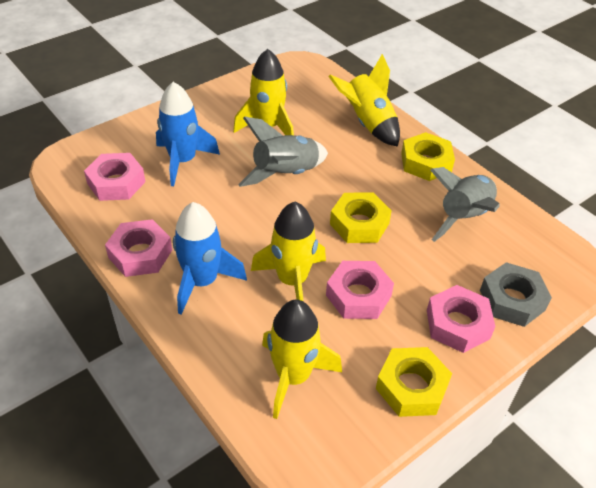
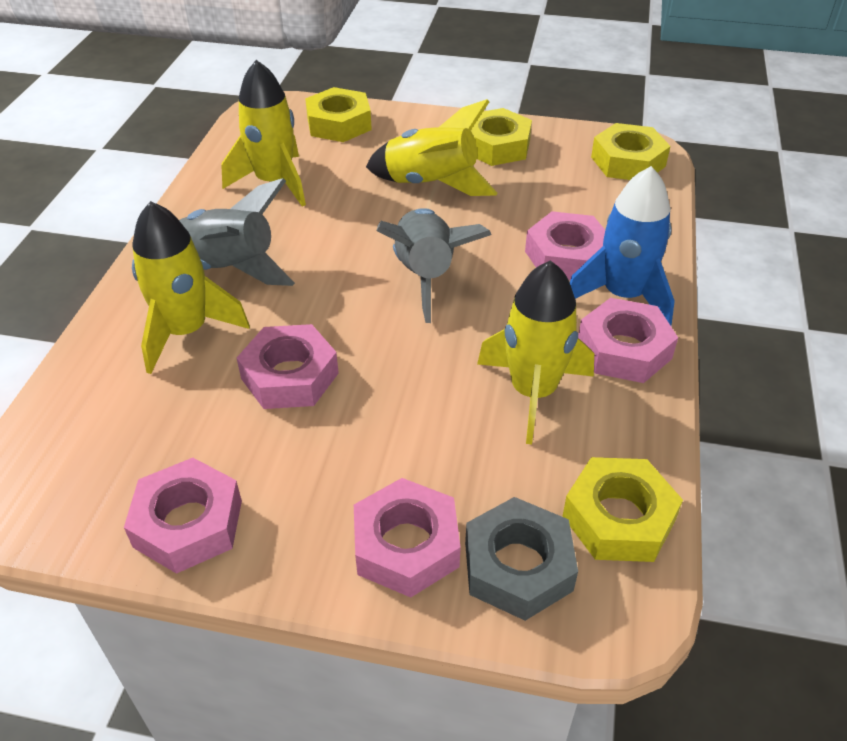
blue rocket: [156,82,220,186] [173,202,247,315] = 2 -> [570,166,675,326] = 1
pink nut: [84,153,146,201] [105,219,172,277] [326,261,394,319] [427,285,495,353] = 4 -> [124,458,242,574] [237,324,339,409] [354,478,461,597] [525,211,605,280] [578,298,678,383] = 5
yellow nut: [330,192,392,243] [376,347,452,417] [401,132,455,181] = 3 -> [305,87,372,142] [471,108,532,166] [563,457,683,562] [591,123,670,180] = 4

